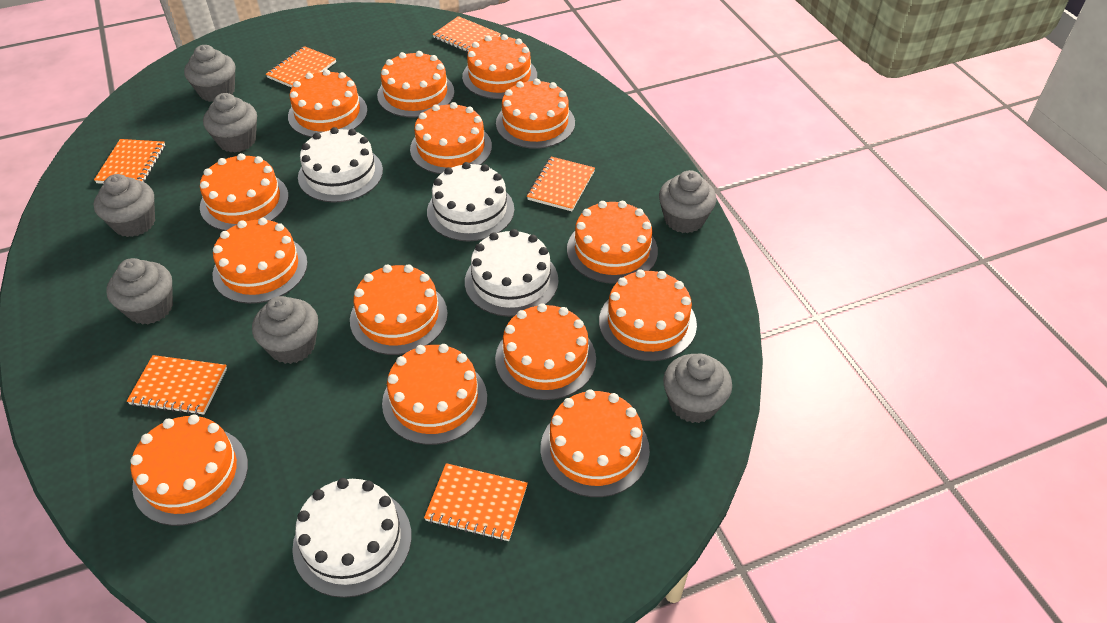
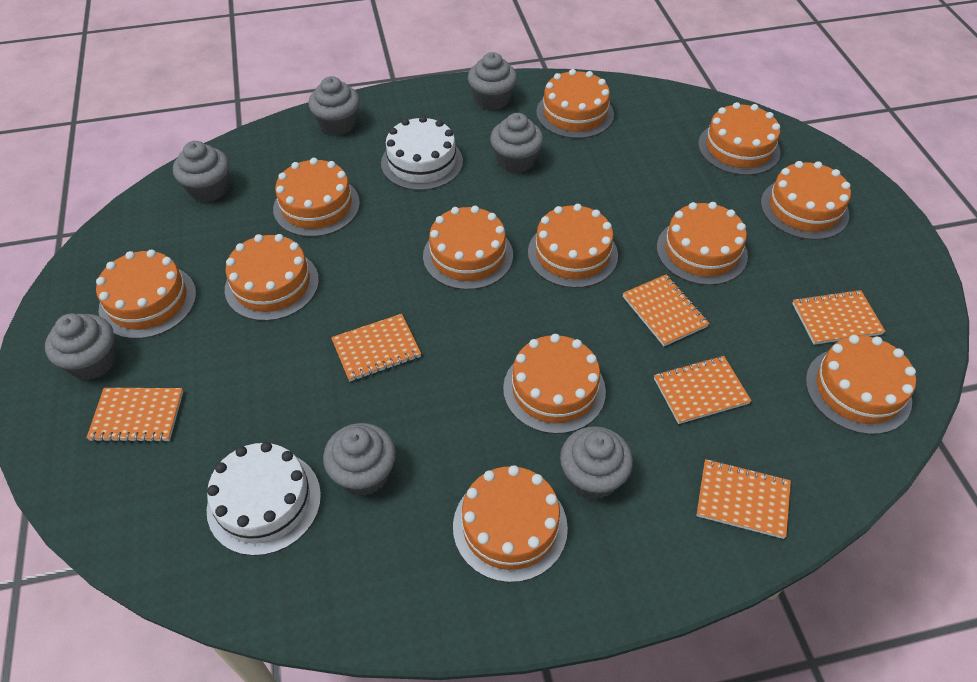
orange cake: [130,414,248,526] [200,153,289,231] [213,218,308,304] [288,69,368,138] [350,264,448,355] [377,51,454,118] [382,344,487,445] [410,102,492,174] [462,34,537,99] [495,303,596,400] [496,79,575,149] [540,390,650,497] [567,201,658,284] [599,269,697,361] = 14 -> [96,250,196,339] [225,234,319,321] [273,158,360,237] [423,206,513,290] [453,465,568,583] [503,334,606,434] [528,204,618,288] [536,69,614,139] [657,202,748,285] [698,102,781,175] [761,161,851,240] [806,335,916,434] = 12
white cake: [292,478,411,598] [298,127,383,203] [427,162,514,241] [465,229,558,317] = 4 -> [207,442,321,556] [381,116,463,190] = 2

